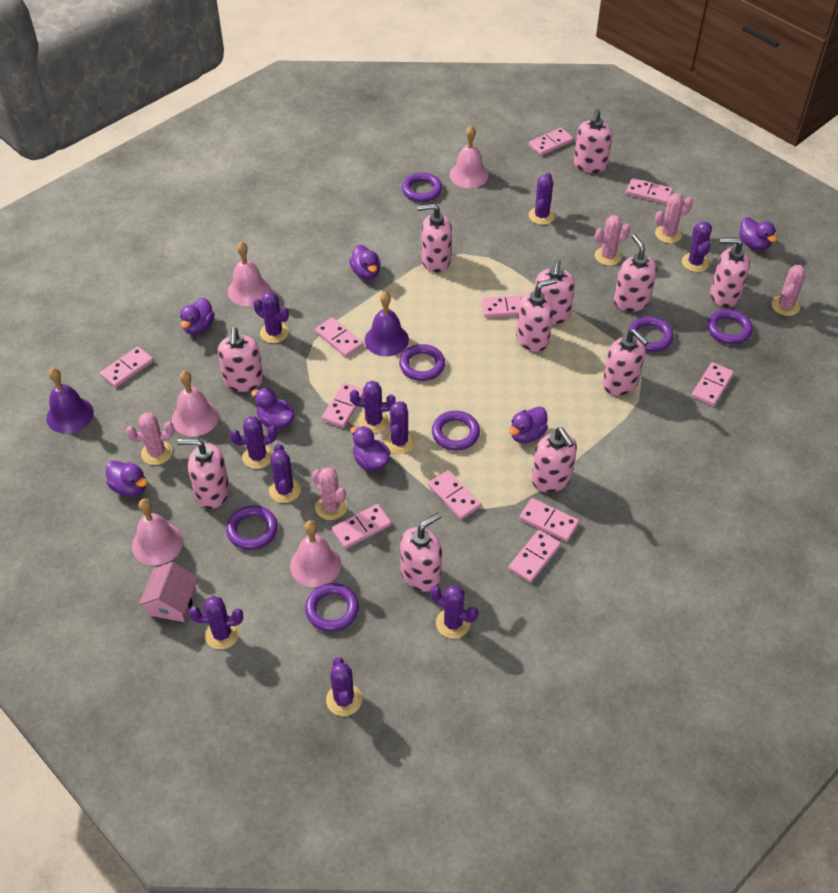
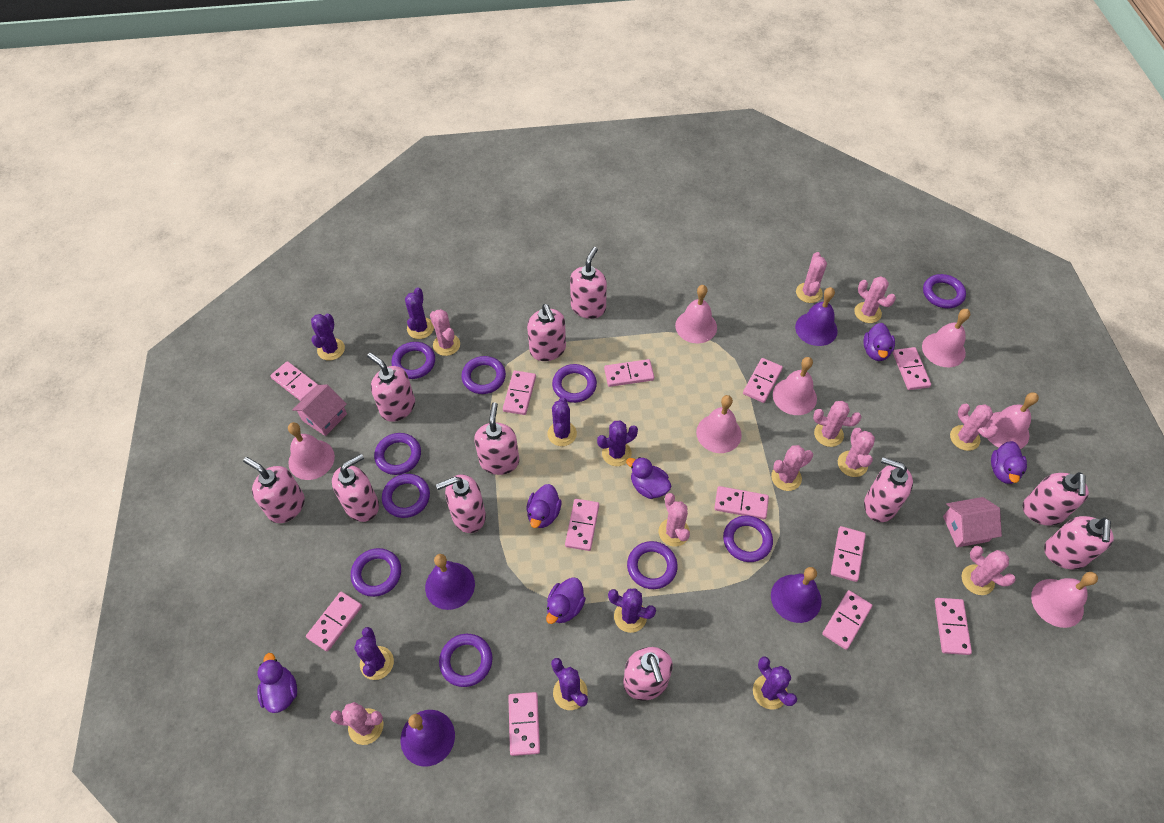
pink bell: [132,499,183,565] [172,371,219,437] [228,242,271,306] [290,520,341,587] [449,126,489,188] = 5 -> [288,422,335,480] [675,285,717,343] [696,395,742,453] [773,357,817,415] [922,309,970,367] [985,392,1039,449] [1031,572,1098,628] = 7
pink cactus: [126,413,175,465] [312,467,347,520] [595,215,630,266] [655,193,693,243] [772,265,806,316] = 5 -> [330,702,384,745] [430,309,460,356] [659,493,690,547] [771,445,813,491] [796,252,827,303] [813,401,861,447] [838,428,875,477] [854,276,896,323] [950,404,998,451] [962,546,1016,595] = 10
pink domino: [100,346,153,388] [315,317,363,357] [322,382,363,428] [332,504,391,549] [428,470,481,520] [482,295,523,318] [508,530,561,583] [520,498,579,542] [529,128,573,156] [626,178,673,204] [691,362,734,406] = 11 -> [270,361,318,401] [306,592,362,651] [503,371,536,415] [508,692,540,756] [565,499,599,551] [604,359,654,387] [714,486,769,519] [743,358,783,403] [822,590,872,650] [831,526,866,582] [893,347,931,390] [935,598,972,655] = 12
pink house: [139,562,198,622] = 1 -> [292,385,347,436] [943,497,1002,547] = 2
purple bell: [46,368,94,434] [365,291,409,356] = 2 -> [400,710,455,767] [425,554,475,610] [771,567,822,623] [795,287,838,346] = 4
purple cactus: [189,596,243,650] [230,416,277,469] [253,292,289,343] [269,444,301,503] [326,657,362,716] [350,381,396,433] [384,401,415,454] [430,585,478,639] [529,173,555,225] [682,221,712,272] = 10 -> [311,314,345,361] [354,627,394,680] [405,288,434,339] [548,397,577,446] [551,658,588,710] [597,420,638,466] [608,588,656,633] [753,657,797,709] = 8
purple duck: [106,461,147,496] [180,298,215,335] [251,388,294,430] [349,245,381,280] [350,426,391,471] [509,406,548,443] [739,217,777,251] = 7 -> [257,653,297,713] [526,484,562,528] [546,577,586,624] [626,457,671,499] [863,323,895,361] [991,441,1027,484] = 6
purple ring: [226,505,278,550] [305,583,359,632] [399,344,445,381] [402,172,442,202] [432,411,480,451] [628,316,674,352] [707,309,753,345] = 7 -> [351,548,401,597] [374,433,421,475] [382,474,430,518] [392,342,435,379] [439,634,493,687] [461,356,506,394] [552,364,597,403] [627,541,678,589] [723,516,773,562] [923,274,966,308] = 10

